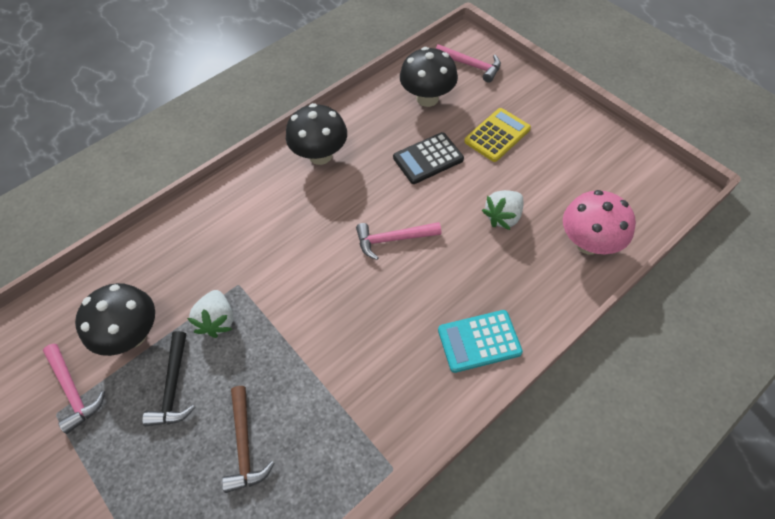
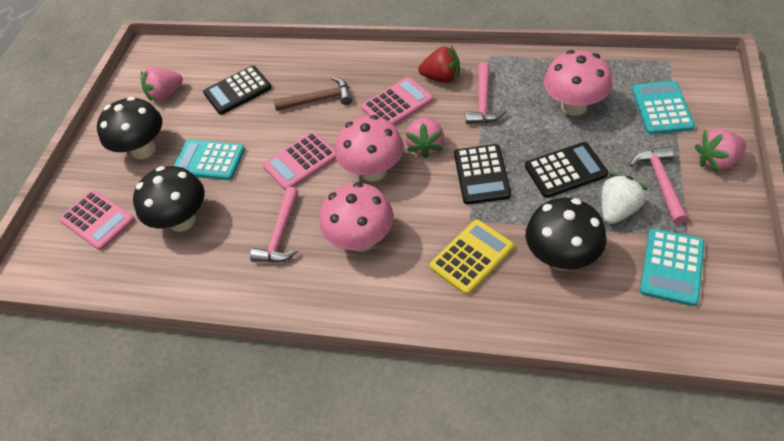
black calculator: [393,132,464,184] = 1 -> [203,66,272,115] [454,144,511,204] [525,142,608,198] = 3
black hammer: [142,331,195,426] = 1 -> none = 0
pink calculator: none = 0 -> [59,190,135,250] [263,132,336,190] [361,77,433,125] = 3
pink mushroom: [563,190,636,254] = 1 -> [320,182,393,252] [335,115,404,182] [544,50,612,116] = 3
pink strawberry: none = 0 -> [141,67,183,102] [405,117,444,158] [695,129,746,172] = 3
red strawberry: none = 0 -> [418,46,460,83] = 1
turquoise calculator: [438,310,523,373] = 1 -> [173,140,245,180] [632,81,695,134] [640,229,705,306] = 3
white strawberry: [187,290,234,338] [482,190,523,230] = 2 -> [601,174,648,224] = 1

